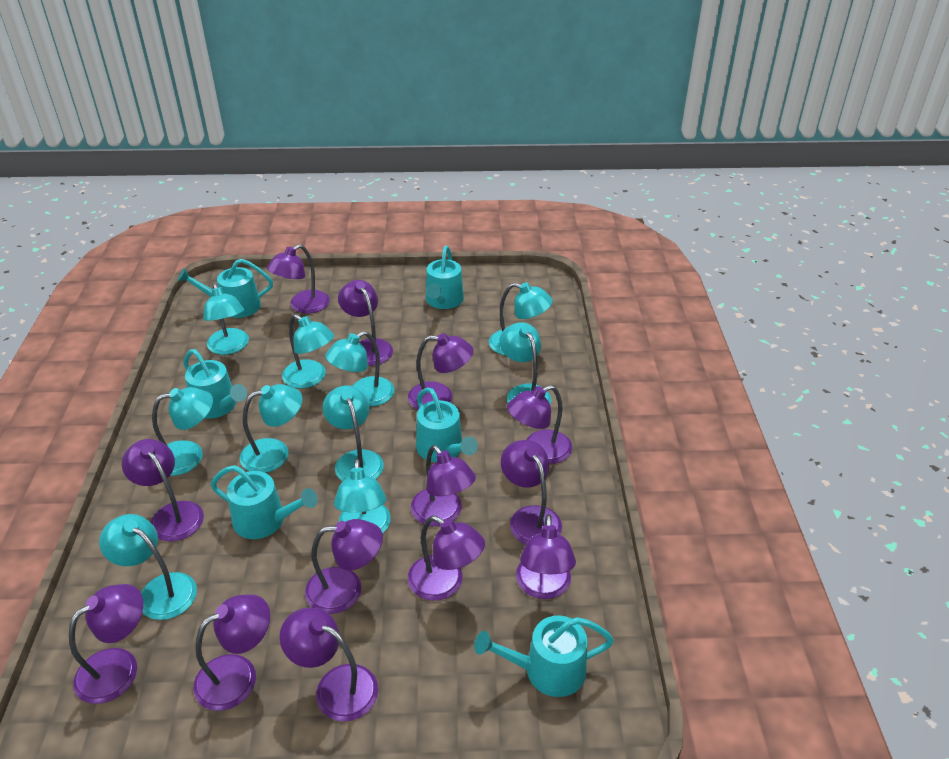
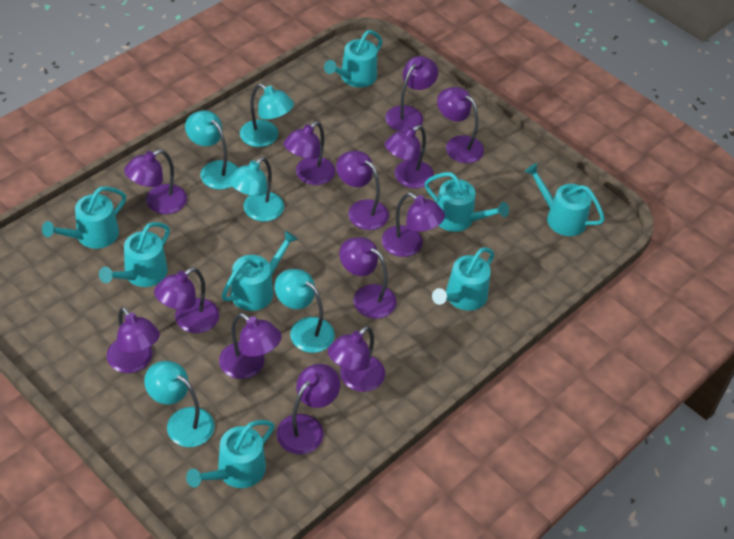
turquoise lamp: [99,514,197,620] [152,387,213,476] [203,283,249,355] [240,384,303,473] [282,314,334,388] [323,385,384,481] [325,331,394,406] [334,459,391,534] [489,282,553,355] [499,322,551,404] = 10 -> [144,361,215,447] [185,110,238,190] [229,157,284,222] [240,83,294,147] [275,269,335,353] = 5
turquoise watering can: [178,259,273,318] [183,349,247,419] [211,465,318,539] [416,388,478,462] [426,246,464,309] [474,616,614,697] = 6 -> [42,186,126,249] [99,222,170,287] [186,420,275,488] [221,231,298,311] [324,30,383,87] [425,172,509,232] [432,247,494,311] [525,163,605,236] = 8

